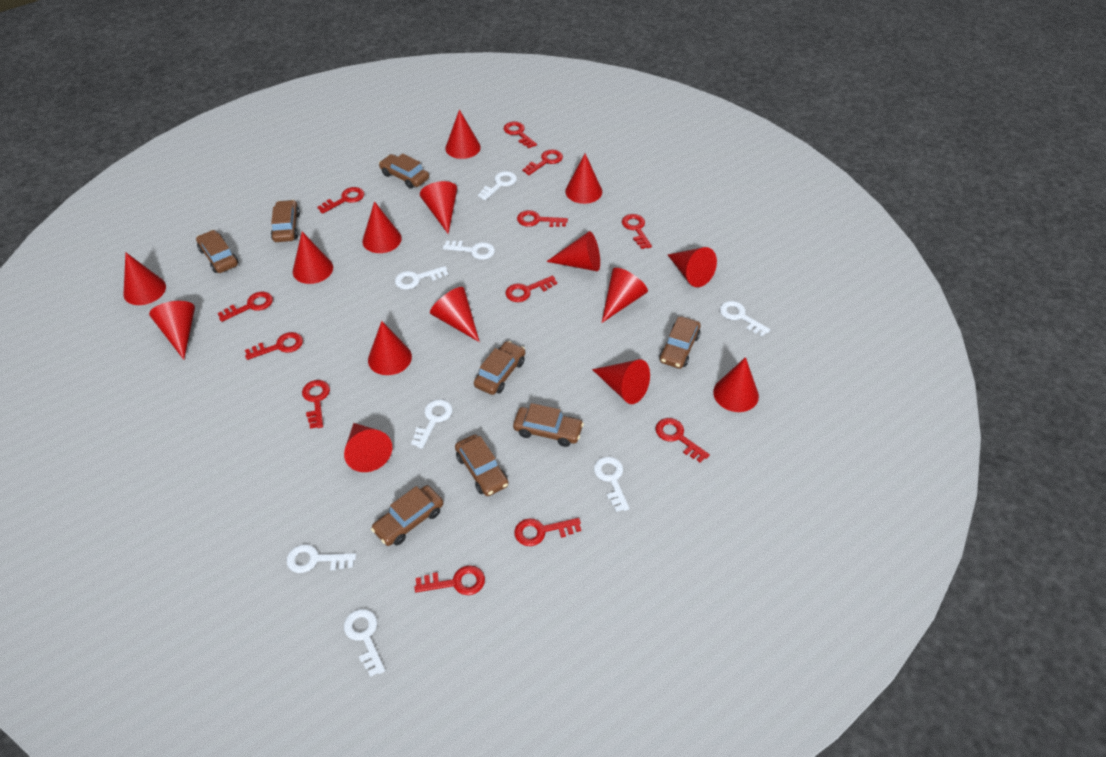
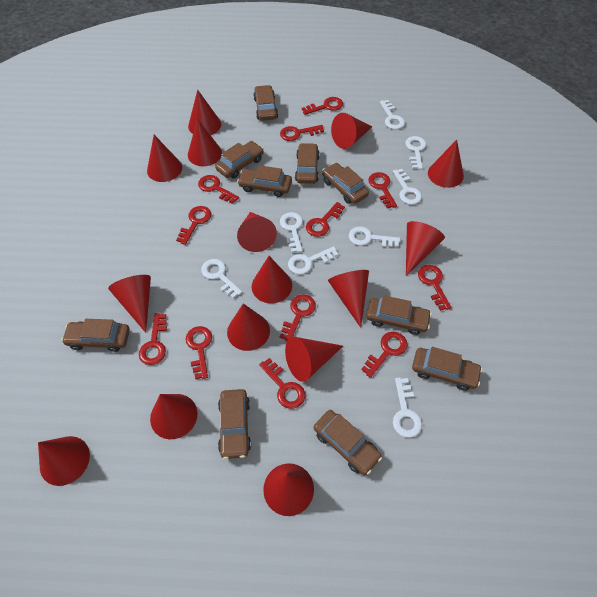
brown car: [196,230,238,273] [271,200,300,242] [371,485,443,546] [379,154,429,189] [455,434,509,496] [474,341,525,395] [513,403,584,447] [659,317,701,369] = 8 -> [61,319,130,352] [215,141,264,179] [218,389,251,459] [237,165,292,197] [254,85,278,121] [295,143,320,184] [314,410,382,475] [322,163,369,204] [366,295,432,335] [412,347,482,391] = 10

